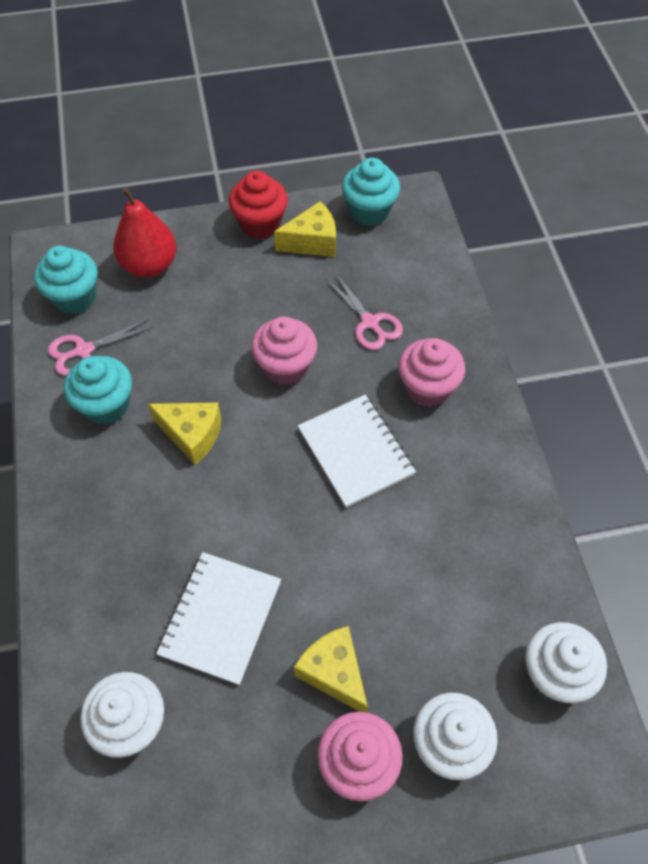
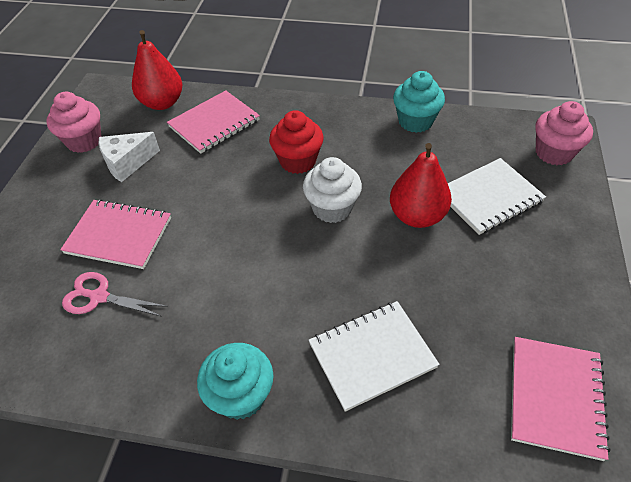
pink cupcake: [251,317,317,386] [317,711,403,801] [398,338,465,407] = 3 -> [46,92,101,153] [535,101,593,165] = 2
pink notebook: none = 0 -> [60,199,171,269] [167,90,260,154] [511,337,610,461] = 3
pink scissors: [48,319,153,376] [326,273,403,350] = 2 -> [62,272,168,317] = 1
red pear: [113,188,176,277] = 1 -> [132,30,182,110] [390,143,452,228] = 2
turquoise cupcake: [34,246,98,314] [64,356,132,425] [342,158,400,226] = 3 -> [197,343,274,420] [393,71,445,133] = 2
white cheese: none = 0 -> [99,132,160,182] = 1
white cupcake: [80,672,164,758] [413,693,498,780] [525,622,607,703] = 3 -> [303,157,362,223] = 1
yellow cheese: [148,402,222,465] [274,201,336,257] [294,626,368,712] = 3 -> none = 0

